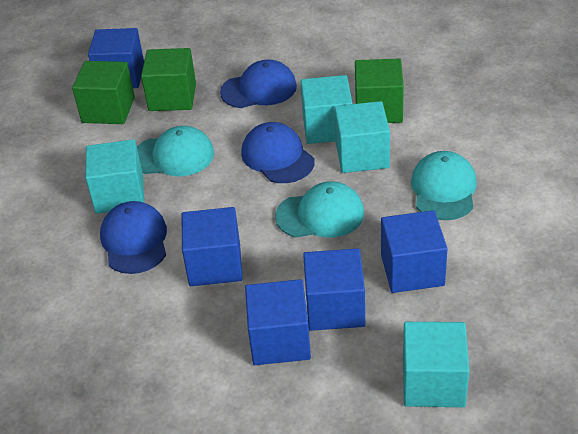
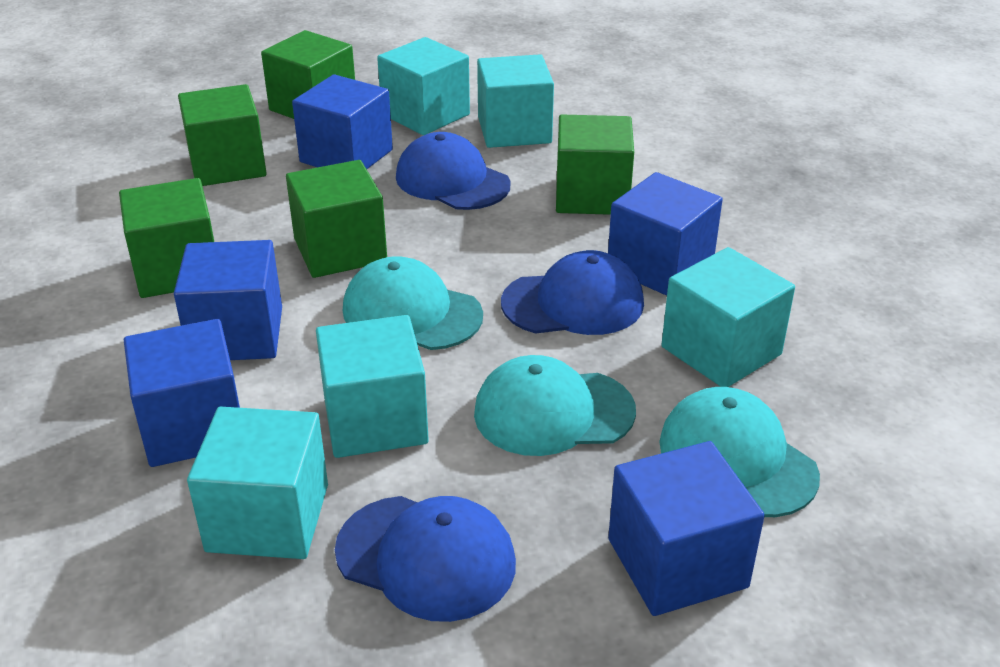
green cube: [72,61,135,124] [141,48,196,111] [355,58,404,123] = 3 -> [119,178,214,298] [178,84,267,186] [261,30,355,119] [286,160,387,278] [556,115,634,215] = 5
turquoise cube: [85,139,144,214] [300,75,352,144] [334,101,390,173] [403,322,469,407] = 4 -> [187,407,328,559] [316,315,429,458] [377,37,470,135] [477,54,554,148] [661,247,795,387] = 5

